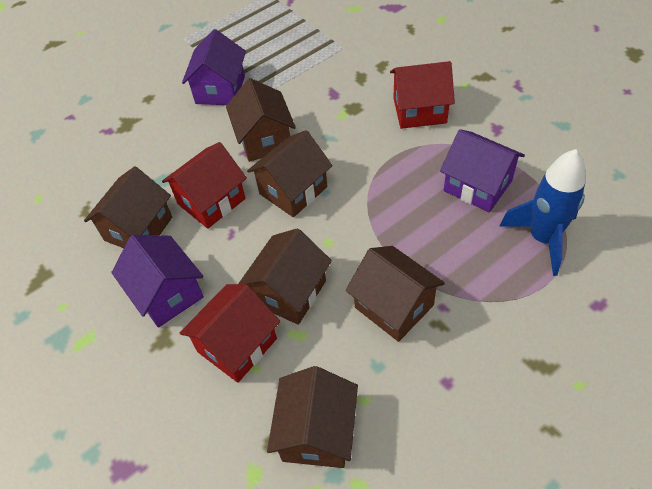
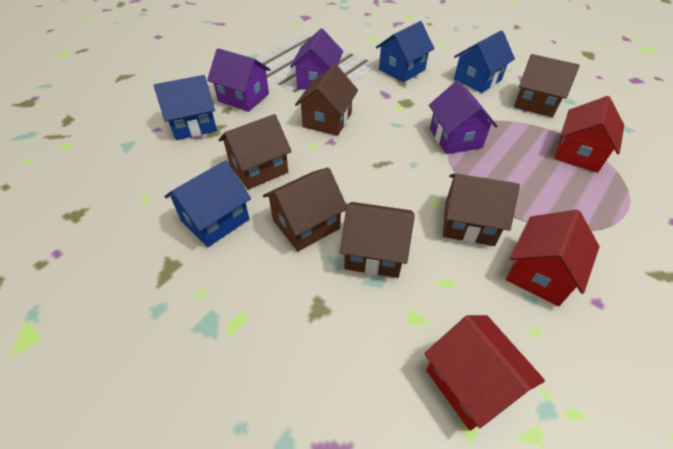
blue house: none = 0 -> [154,75,217,140] [164,160,251,247] [376,21,435,82] [454,30,515,93] = 4
blue rocket: [500,149,586,276] = 1 -> none = 0

